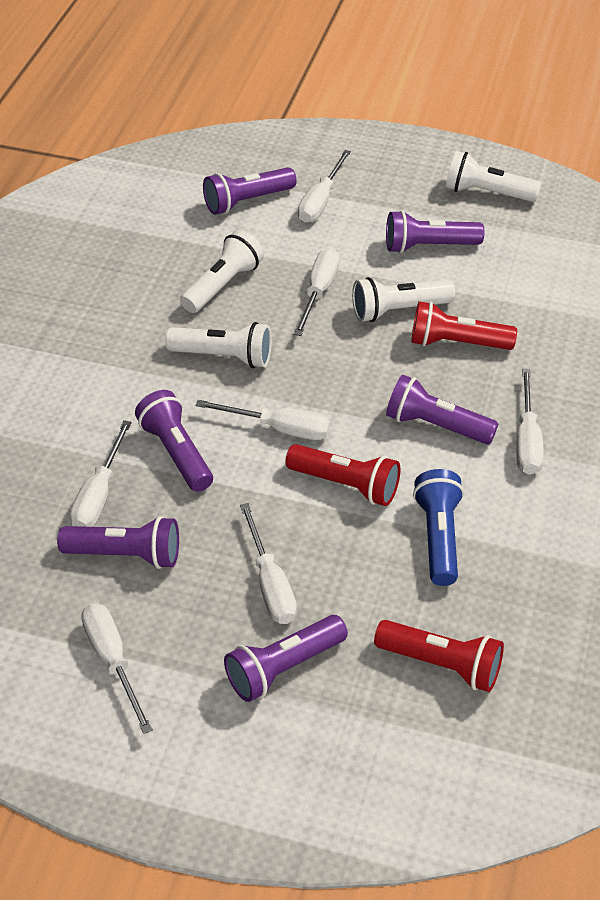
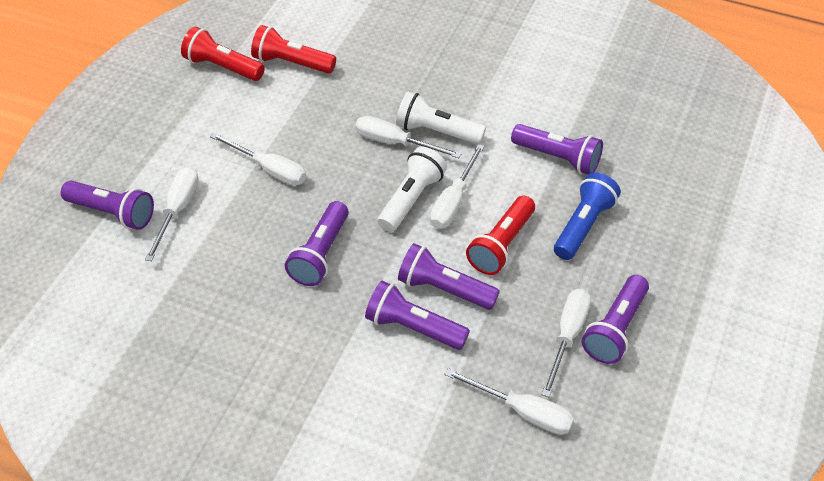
white flashlight: [165,322,272,368] [180,230,264,313] [352,277,455,322] [446,151,541,202] = 4 -> [377,147,447,232] [396,92,486,145] = 2
white screwdriver: [70,420,132,527] [81,603,153,734] [196,400,330,440] [240,503,297,624] [294,248,340,336] [298,150,351,223] [516,369,544,475] = 7 -> [145,167,199,261] [210,133,306,186] [355,116,462,158] [430,144,484,229] [444,368,574,435] [542,289,591,397] = 6

